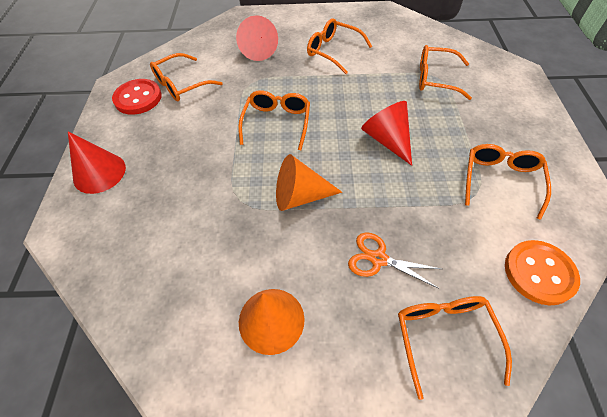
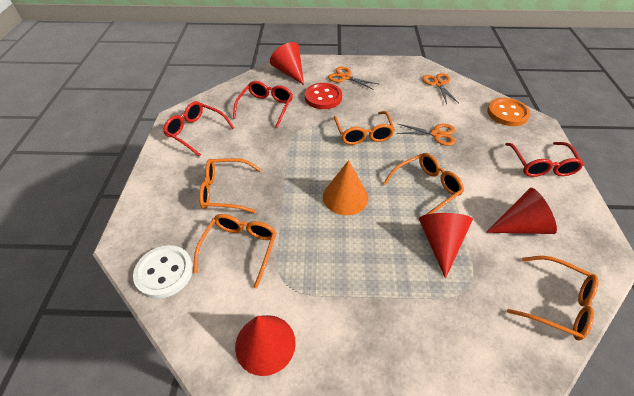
orange cone: [239,289,305,355] [276,154,342,211] = 2 -> [323,160,368,215] = 1
orange glasses: [150,53,222,101] [238,90,310,150] [307,18,372,74] [398,296,512,400] [419,45,472,100] [465,144,551,220] = 6 -> [193,214,277,289] [199,158,261,213] [334,111,395,145] [383,153,464,215] [507,256,599,341] = 5
orange scissors: [348,232,441,289] = 1 -> [328,67,378,90] [396,124,455,146] [422,73,459,104] = 3
red cone: [68,132,126,194] [236,15,278,61] [361,101,412,166] = 3 -> [235,315,296,376] [270,42,304,85] [419,213,473,278] [486,188,557,234] = 4
red glasses: none = 0 -> [163,101,234,157] [233,81,293,128] [505,142,584,177] = 3
white button: none = 0 -> [133,245,193,299] = 1

